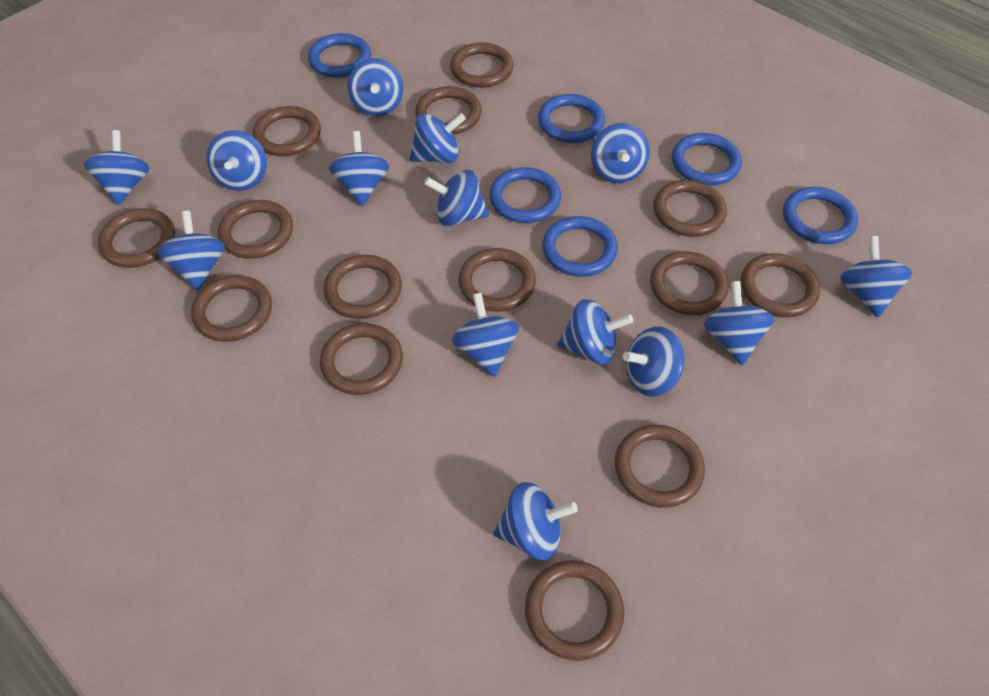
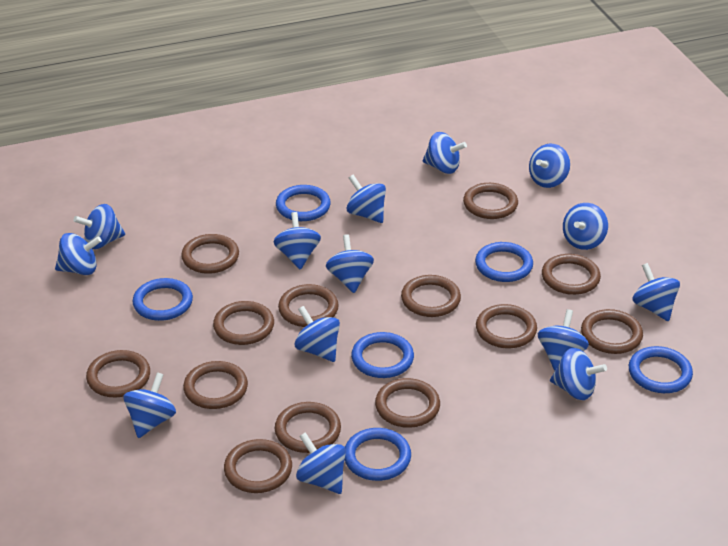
brown ring: [98,208,175,268] [191,275,272,342] [218,200,293,259] [252,106,321,156] [320,323,403,395] [324,255,402,319] [415,86,482,135] [450,42,513,88] [458,248,536,312] [525,560,624,661] [615,425,705,508] [650,251,728,315] [653,180,727,237] [741,253,820,317] = 14 -> [86,350,150,397] [181,234,239,274] [183,361,248,409] [213,301,274,345] [224,439,292,493] [275,402,341,453] [278,284,339,327] [375,378,440,428] [401,275,461,317] [463,183,518,219] [476,304,537,348] [542,254,601,295] [581,309,643,354] = 13

